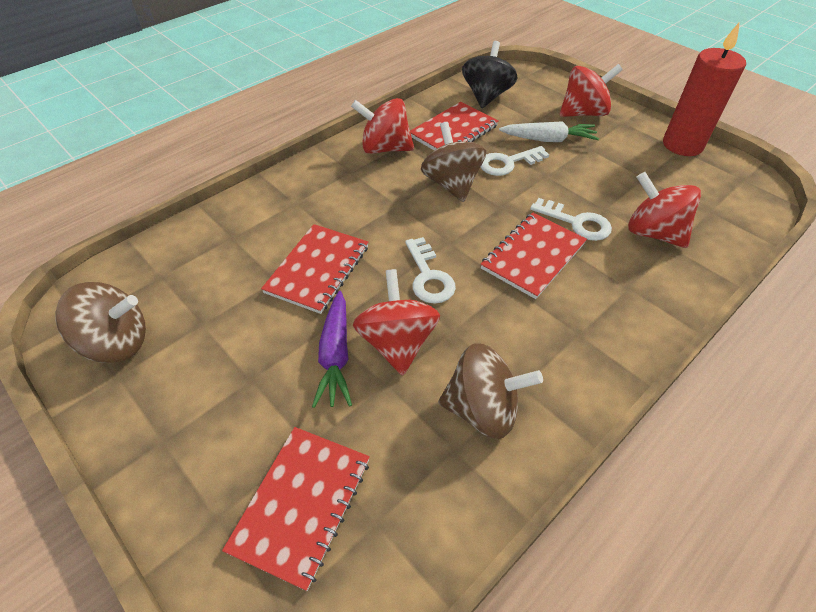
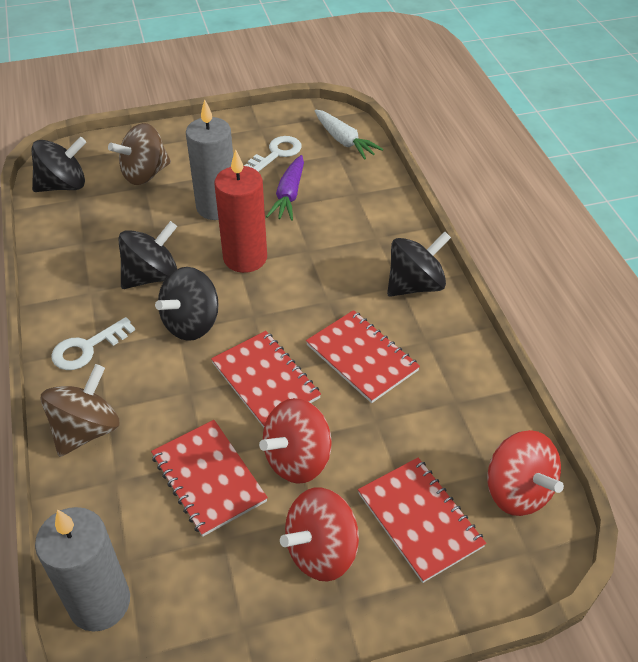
black spinning top: [462,41,518,108] = 1 -> [32,137,86,192] [118,221,177,289] [155,267,219,341] [387,231,451,297] = 4
brown spinning top: [55,282,146,363] [421,122,486,202] [438,343,543,439] = 3 -> [40,364,119,457] [108,123,171,185] = 2
grey candle: none = 0 -> [35,507,130,632] [186,99,233,220] = 2
red spinning top: [351,98,414,154] [353,269,440,375] [560,64,623,117] [628,172,701,248] = 4 -> [259,398,332,484] [280,488,359,581] [487,430,564,516] = 3
white key: [405,237,456,304] [481,146,549,176] [530,198,612,241] = 3 -> [52,317,135,370] [244,136,302,172] = 2

